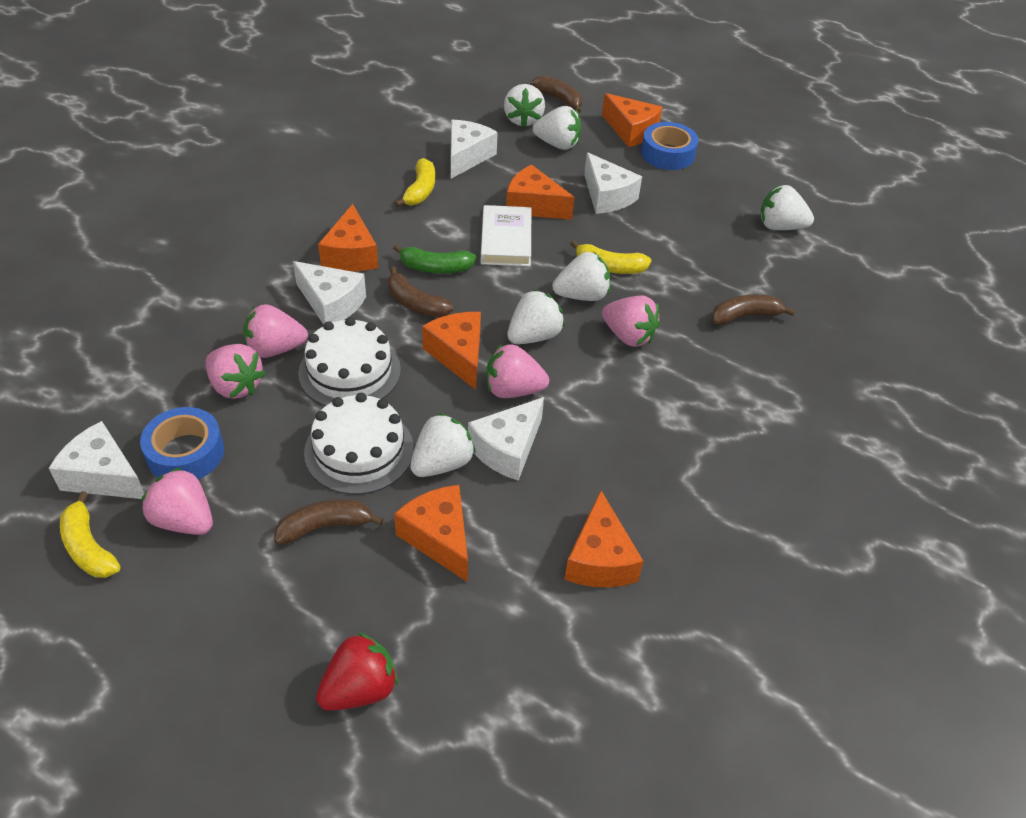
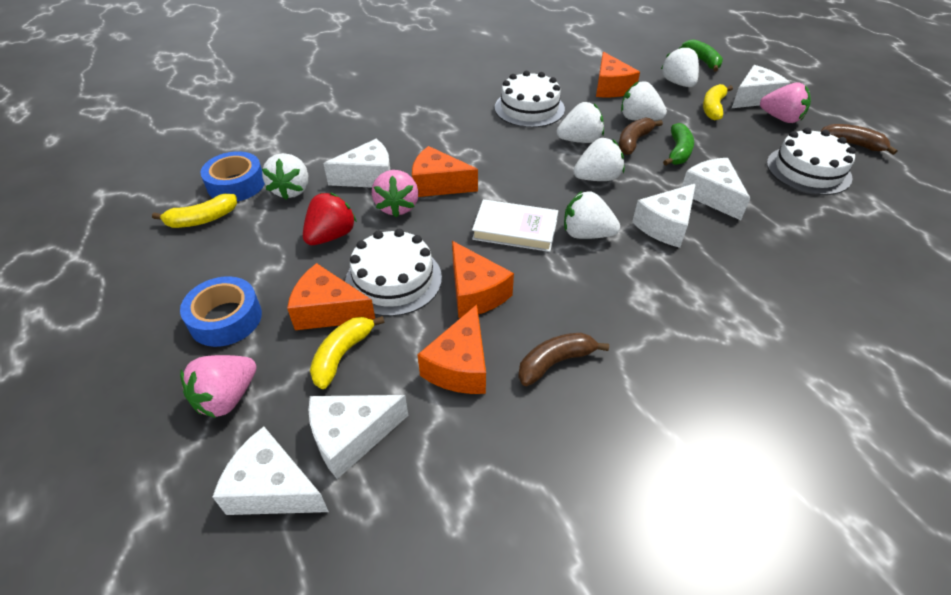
brown banana: [274,499,383,545] [388,266,453,318] [530,76,582,113] [711,295,795,325] = 4 -> [518,333,609,386] [618,118,663,155] [820,124,898,155] = 3
green banana: [393,244,476,274] = 1 -> [663,123,694,166] [682,39,723,72] = 2
orange cheese: [318,204,378,271] [394,485,468,582] [422,312,481,390] [506,164,574,220] [565,491,644,587] [602,93,662,147] = 6 -> [287,263,375,330] [412,146,478,197] [417,305,486,394] [452,241,514,318] [596,52,640,97] = 5
pink strawberry: [141,467,213,535] [205,344,266,399] [243,304,308,358] [486,344,549,398] [602,295,660,347] = 5 -> [180,355,256,418] [372,170,418,217] [760,83,811,123] = 3
white cake: [298,317,401,406] [304,393,414,495] = 2 -> [345,229,442,316] [495,71,565,128] [767,128,856,195] = 3
white cheese: [49,421,144,499] [293,261,366,325] [451,120,498,179] [468,397,544,481] [584,152,642,214] = 5 -> [213,426,329,515] [308,395,408,479] [323,139,390,188] [632,183,696,248] [682,158,750,220] [732,65,790,108] = 6

